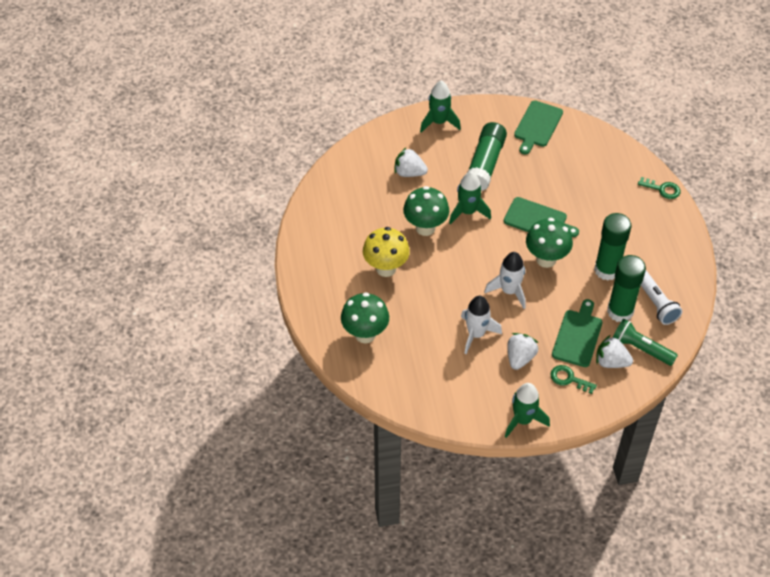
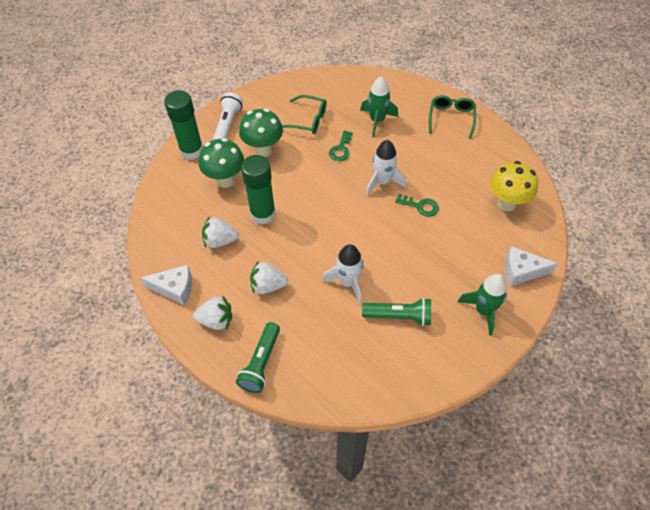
green cutting board: [504,197,579,237] [514,100,563,155] [552,299,602,367] = 3 -> none = 0
green flashlight: [612,318,678,366] = 1 -> [236,322,280,393] [362,298,431,326] = 2
green glasses: none = 0 -> [282,95,327,134] [429,95,476,139] = 2
green glue stick: [467,122,507,191] [594,213,632,281] [607,255,646,322] = 3 -> [164,90,203,160] [241,155,276,225] = 2
green mushroom: [341,293,389,343] [403,186,449,236] [526,218,573,268] = 3 -> [199,138,244,188] [239,109,283,157] = 2
green rocket: [420,81,461,133] [449,172,491,225] [505,383,550,438] = 3 -> [360,77,398,137] [458,274,507,336] = 2
white cheese: none = 0 -> [141,265,192,306] [505,246,558,286] = 2

